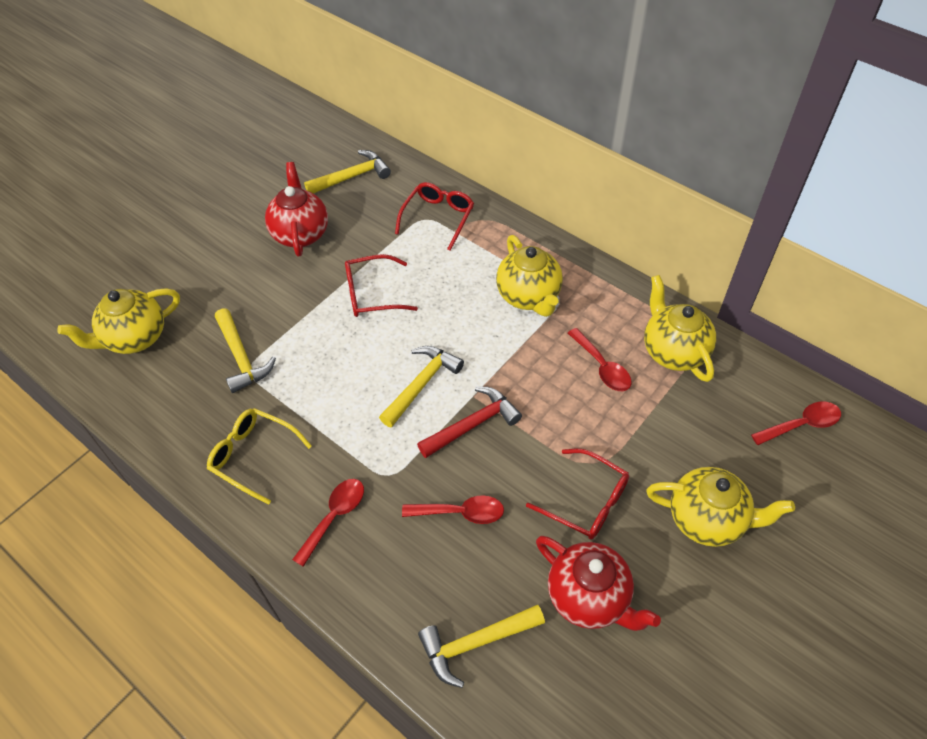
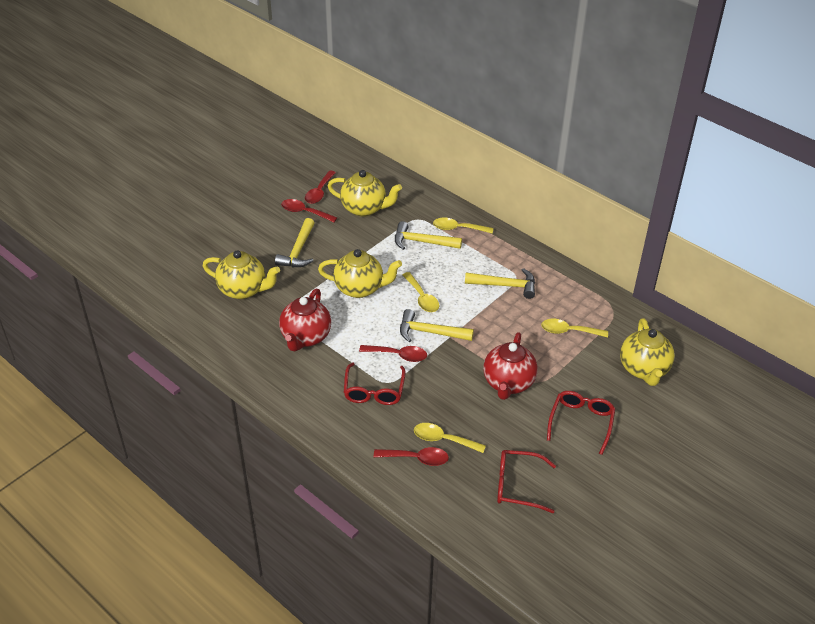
red hammer: [417,387,522,458] = 1 -> none = 0
yellow glasses: [207,408,312,505] = 1 -> none = 0
yellow spoon: none = 0 -> [403,272,439,312] [414,423,486,453] [433,217,493,234] [541,319,608,338] = 4

